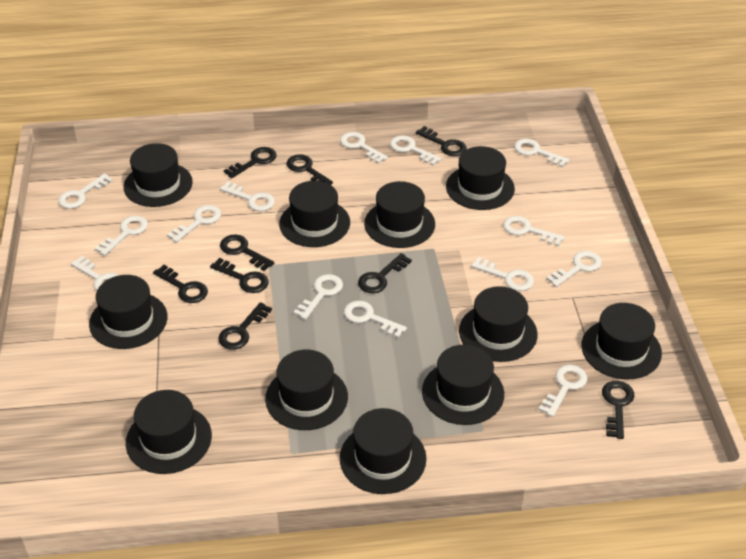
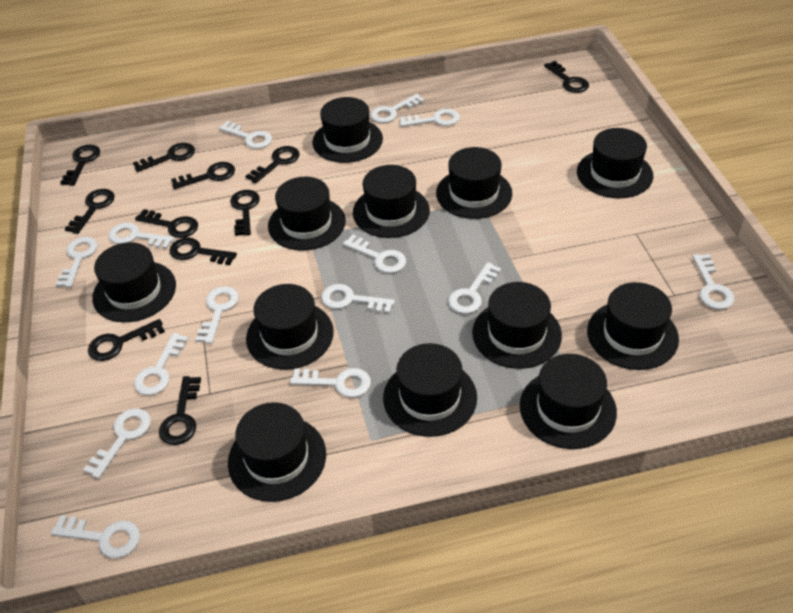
black hat: [89,275,168,349] [123,143,193,207] [126,390,212,474] [265,350,348,430] [279,181,350,247] [340,408,426,494] [364,181,435,248] [422,345,504,425] [446,146,515,210] [459,286,537,362] [581,303,662,380] = 11 -> [92,242,176,322] [228,402,326,502] [246,284,334,370] [268,177,346,251] [312,97,383,163] [353,165,430,238] [383,343,477,437] [436,147,512,219] [472,282,562,369] [520,354,617,449] [577,128,653,198] [587,282,679,370] = 12
black key: [153,265,208,303] [210,258,269,293] [218,302,272,350] [220,235,274,271] [224,147,277,178] [286,154,333,185] [358,253,412,293] [416,126,467,156] [602,381,634,439] = 9 -> [60,145,100,186] [65,189,115,234] [88,319,165,361] [133,143,195,172] [135,209,198,238] [159,376,201,445] [169,238,237,265] [171,162,235,189] [230,190,260,236] [245,146,300,184] [544,61,589,93] = 11

